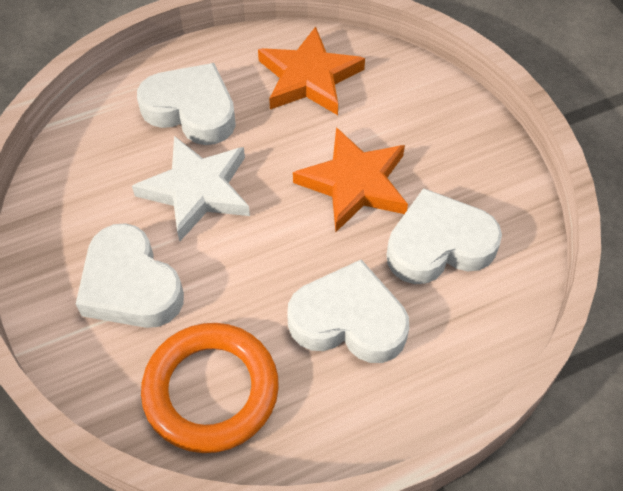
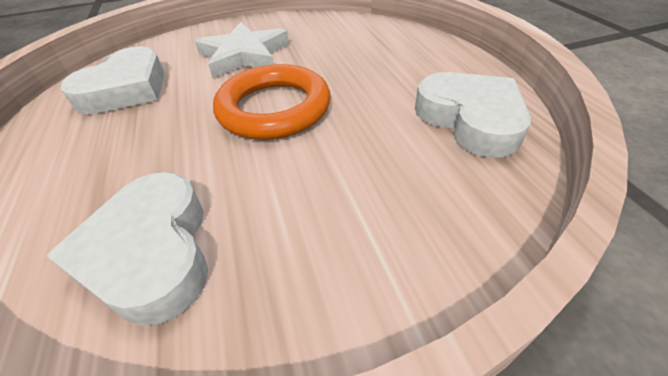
orange star: [258,27,365,115] [293,127,408,232] = 2 -> none = 0
white heart: [76,223,184,328] [137,63,236,145] [287,259,409,363] [386,188,502,284] = 4 -> [47,172,208,326] [61,46,165,114] [415,72,531,158] = 3

